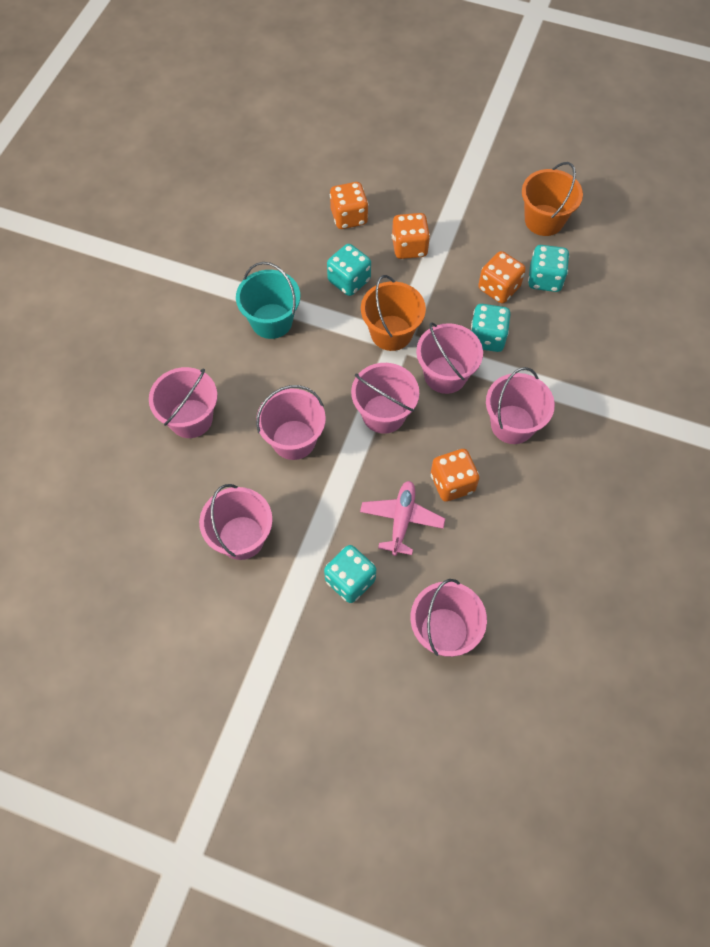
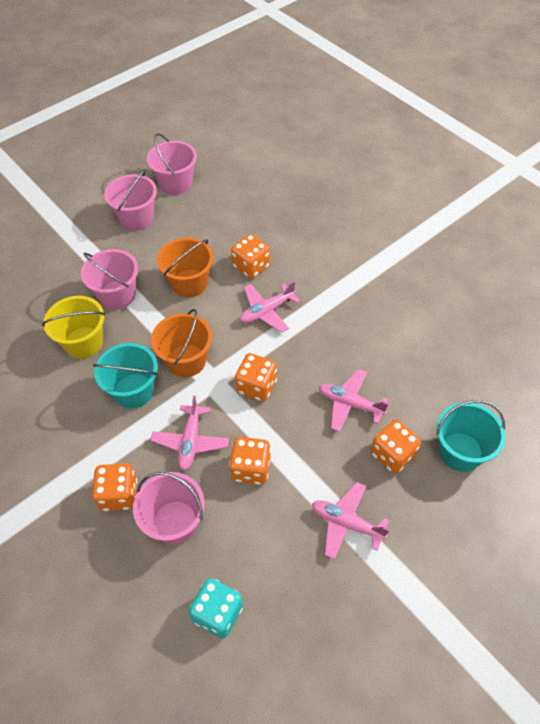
orange dice: [330,182,369,229] [392,213,430,259] [431,449,479,502] [478,251,526,303] = 4 -> [92,464,138,511] [229,437,271,485] [231,234,270,279] [235,353,277,402] [371,419,421,474] = 5
pink bucket: [149,367,217,438] [199,484,273,560] [256,385,326,460] [351,363,419,434] [410,579,487,657] [416,322,483,394] [486,367,555,444] = 7 -> [81,249,138,310] [104,169,157,230] [133,472,205,545] [147,133,197,195] = 4
pink plane: [360,481,445,556] = 1 -> [151,396,229,471] [240,281,300,332] [312,482,390,560] [319,369,389,432] = 4
turquoise bucket: [236,262,300,339] = 1 -> [93,343,158,409] [436,400,506,472] = 2
turquoise dice: [324,545,376,603] [327,244,371,296] [471,304,511,352] [528,245,569,292] = 4 -> [189,578,243,638] = 1
yellow bucket: none = 0 -> [42,296,105,359] = 1

